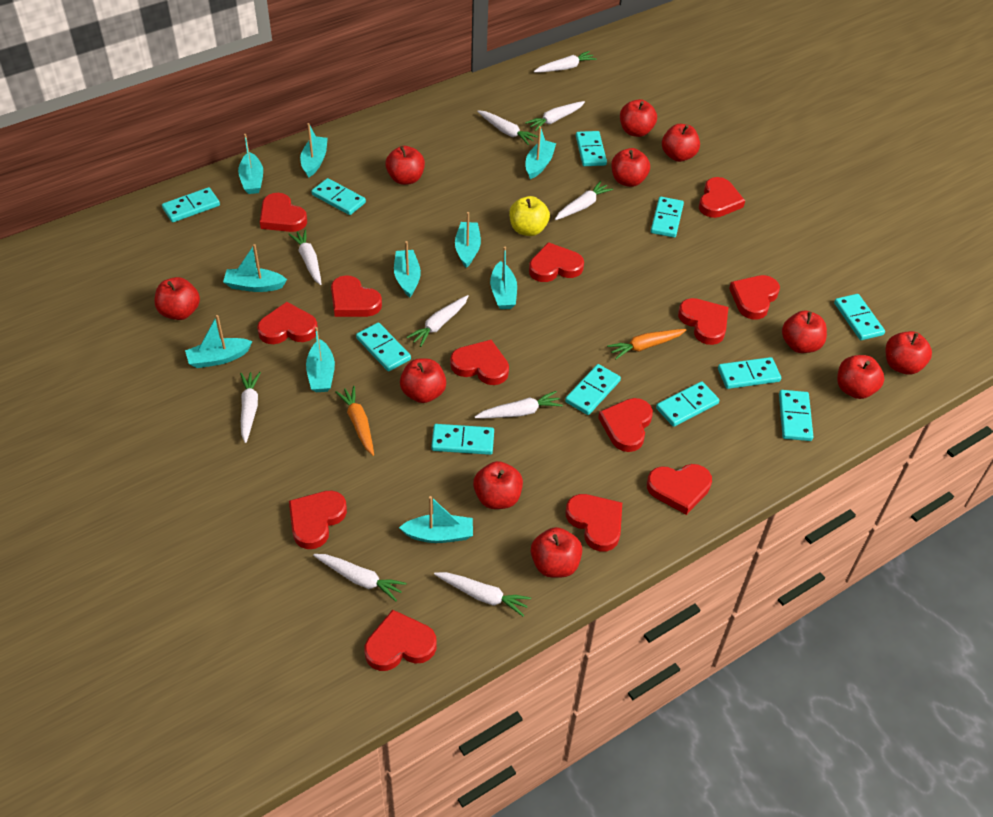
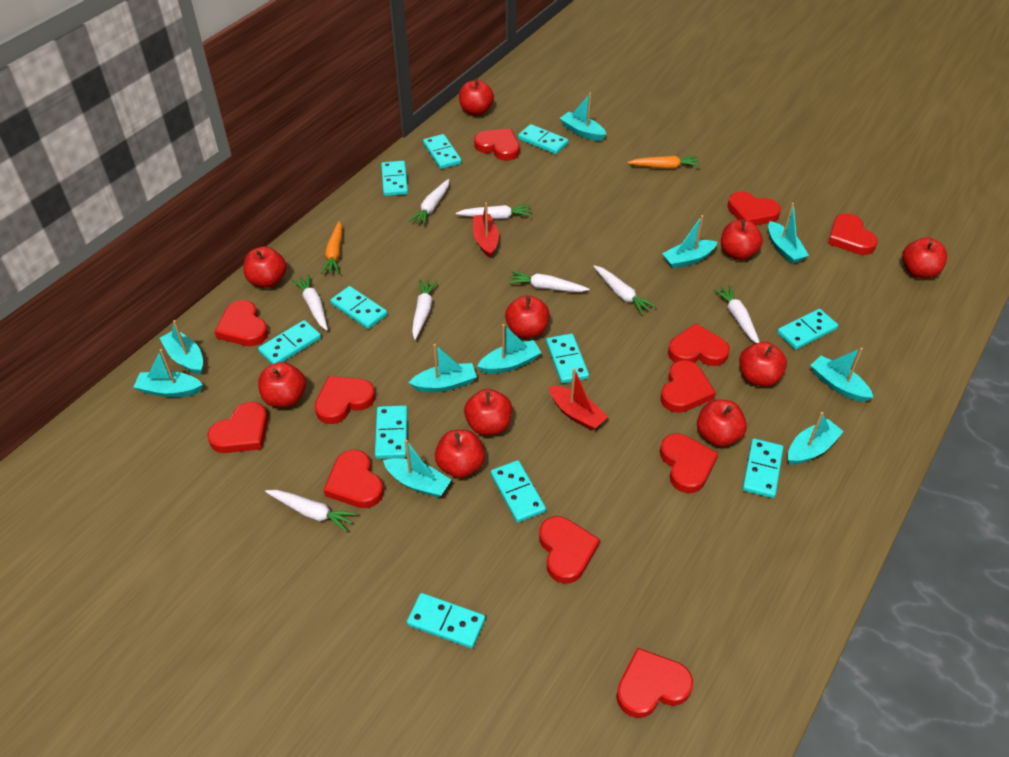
red apple: [155,277,200,320] [385,146,425,185] [400,358,446,403] [473,461,523,509] [531,527,582,578] [611,148,650,187] [620,99,657,137] [662,124,700,162] [782,310,827,353] [837,355,884,399] [885,331,932,375] = 11 -> [244,247,287,288] [258,362,306,407] [435,430,485,478] [459,78,494,116] [464,389,512,435] [505,295,549,338] [697,400,747,447] [721,219,763,260] [739,342,787,387] [902,237,947,278] = 10
red boat: none = 0 -> [473,202,499,258] [549,368,608,431] = 2
red heart: [257,302,318,344] [260,193,307,232] [289,491,347,549] [331,275,382,317] [364,609,437,671] [450,340,509,385] [529,242,584,282] [566,494,622,552] [598,398,653,452] [647,464,712,515] [678,298,728,345] [699,177,745,218] [729,275,780,319] = 13 -> [207,402,268,453] [214,300,268,346] [315,376,375,424] [324,450,384,508] [474,129,519,161] [539,516,600,583] [616,648,693,718] [660,360,716,413] [660,434,718,493] [668,323,730,366] [727,191,781,226] [828,213,878,255] = 12
white carrot: [240,372,261,443] [288,229,321,285] [313,554,406,601] [406,295,469,347] [434,572,531,617] [475,391,563,418] [477,110,538,145] [525,101,585,131] [534,51,597,72] [555,181,613,220] = 10 -> [265,490,357,532] [292,274,328,330] [409,179,449,226] [412,279,438,340] [456,205,532,219] [508,271,589,292] [593,265,656,315] [713,285,760,343] = 8
yellow apple: [509,196,550,236] = 1 -> none = 0

